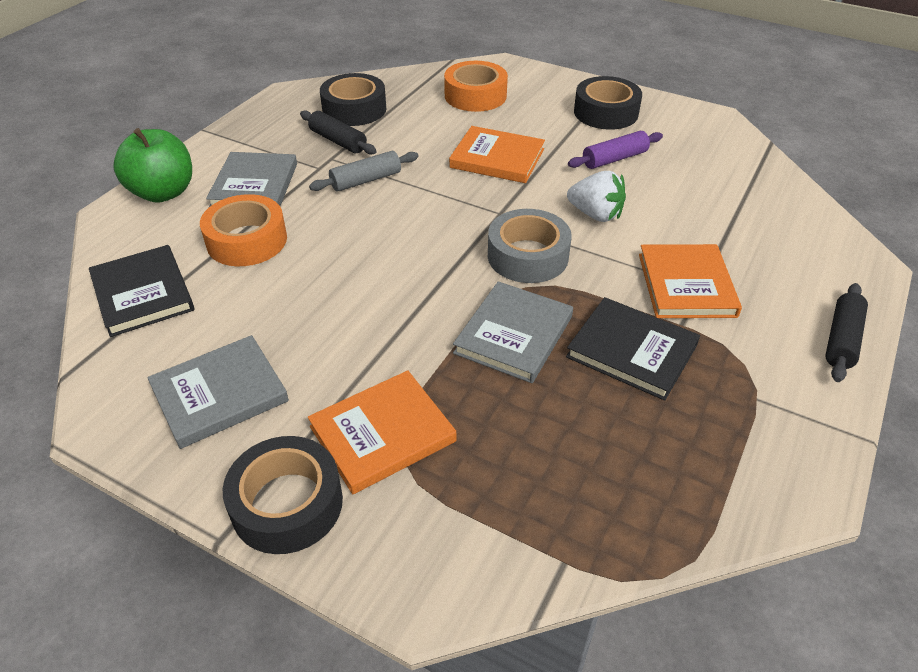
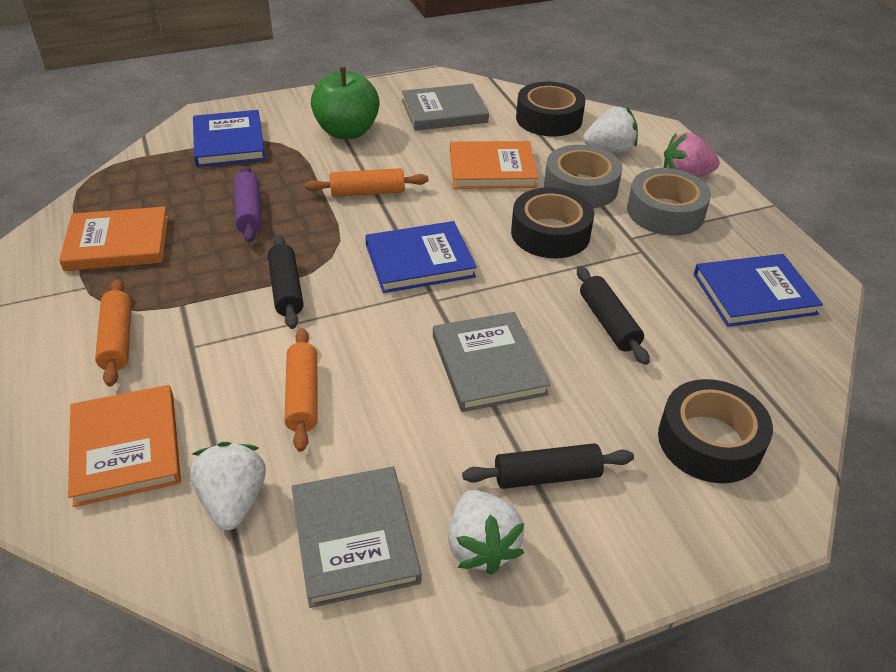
black book: [89,245,194,337] [566,297,700,401] = 2 -> none = 0
black rolling pin: [300,110,377,154] [825,283,868,382] = 2 -> [268,235,304,329] [462,443,634,489] [577,266,650,365] = 3
blue book: none = 0 -> [193,110,265,167] [365,221,477,293] [694,254,823,327] = 3
grey rolling pin: [309,151,419,192] = 1 -> none = 0
grey tape: [488,209,572,283] = 1 -> [544,145,622,208] [627,168,711,236] = 2
orange rolling pin: none = 0 -> [95,279,131,386] [284,328,318,452] [305,168,428,197] = 3
orange tape: [200,194,287,266] [444,61,508,112] = 2 -> none = 0
pink strawberry: none = 0 -> [664,132,720,177] = 1
white strawberry: [567,171,626,222] = 1 -> [190,442,266,530] [448,490,524,575] [583,106,638,153] = 3

